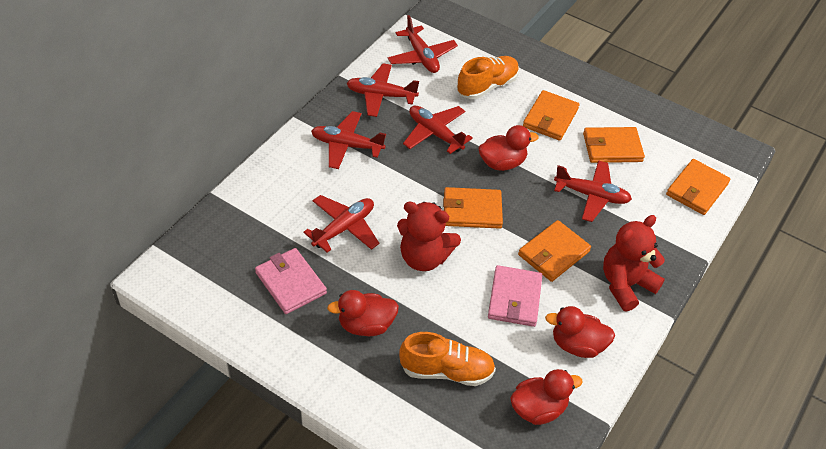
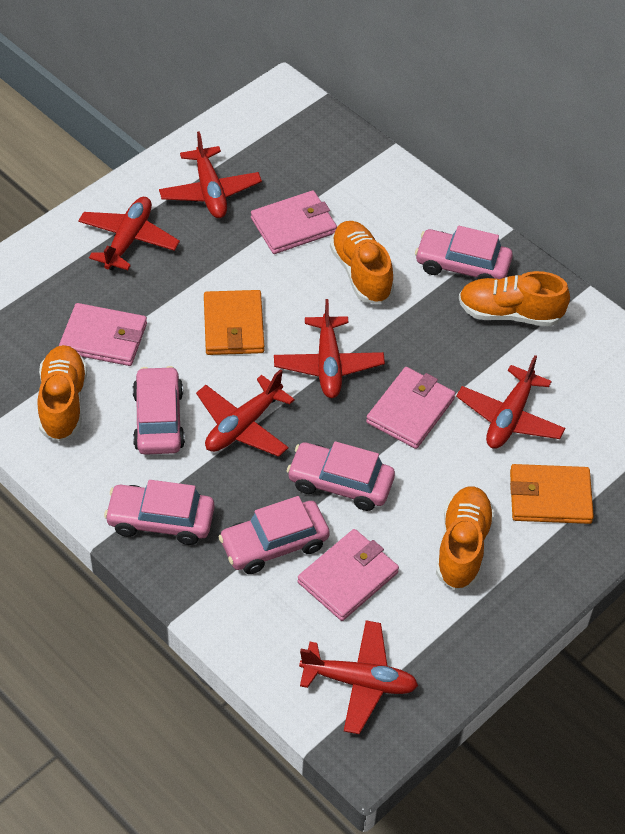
orange shoe: [399,332,496,386] [457,56,519,99] = 2 -> [37,345,87,441] [330,221,394,304] [436,486,495,590] [459,271,570,327] = 4
orange wallet: [443,187,503,229] [518,220,591,282] [523,90,580,141] [583,127,645,163] [666,159,730,215] = 5 -> [204,290,264,355] [510,464,594,524] = 2
pink car: none = 0 -> [104,480,214,545] [133,366,185,455] [218,496,330,574] [287,441,395,511] [415,226,513,280] = 5
pink wallet: [255,248,327,314] [488,265,542,327] = 2 -> [59,303,147,366] [251,190,337,254] [297,529,399,621] [366,367,455,449] = 4
red duck: [327,290,399,336] [478,125,539,171] [510,369,583,425] [545,306,615,358] = 4 -> none = 0
red teddy bear: [397,201,461,271] [603,215,665,312] = 2 -> none = 0

